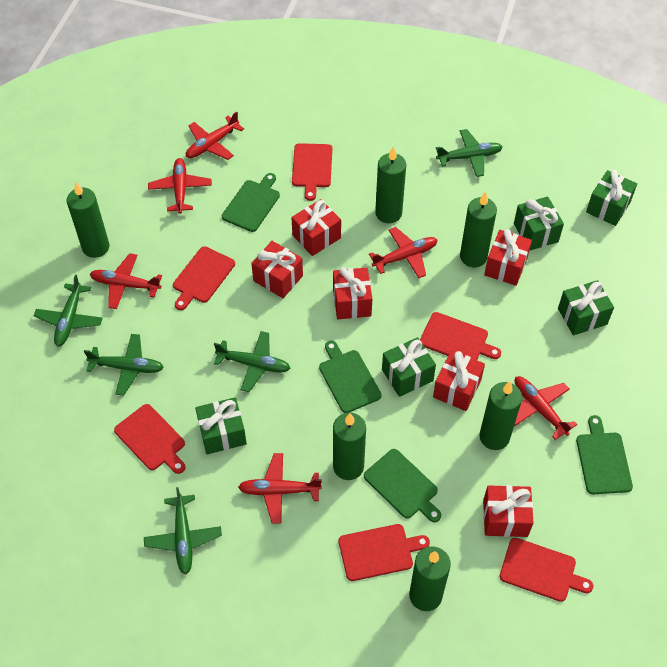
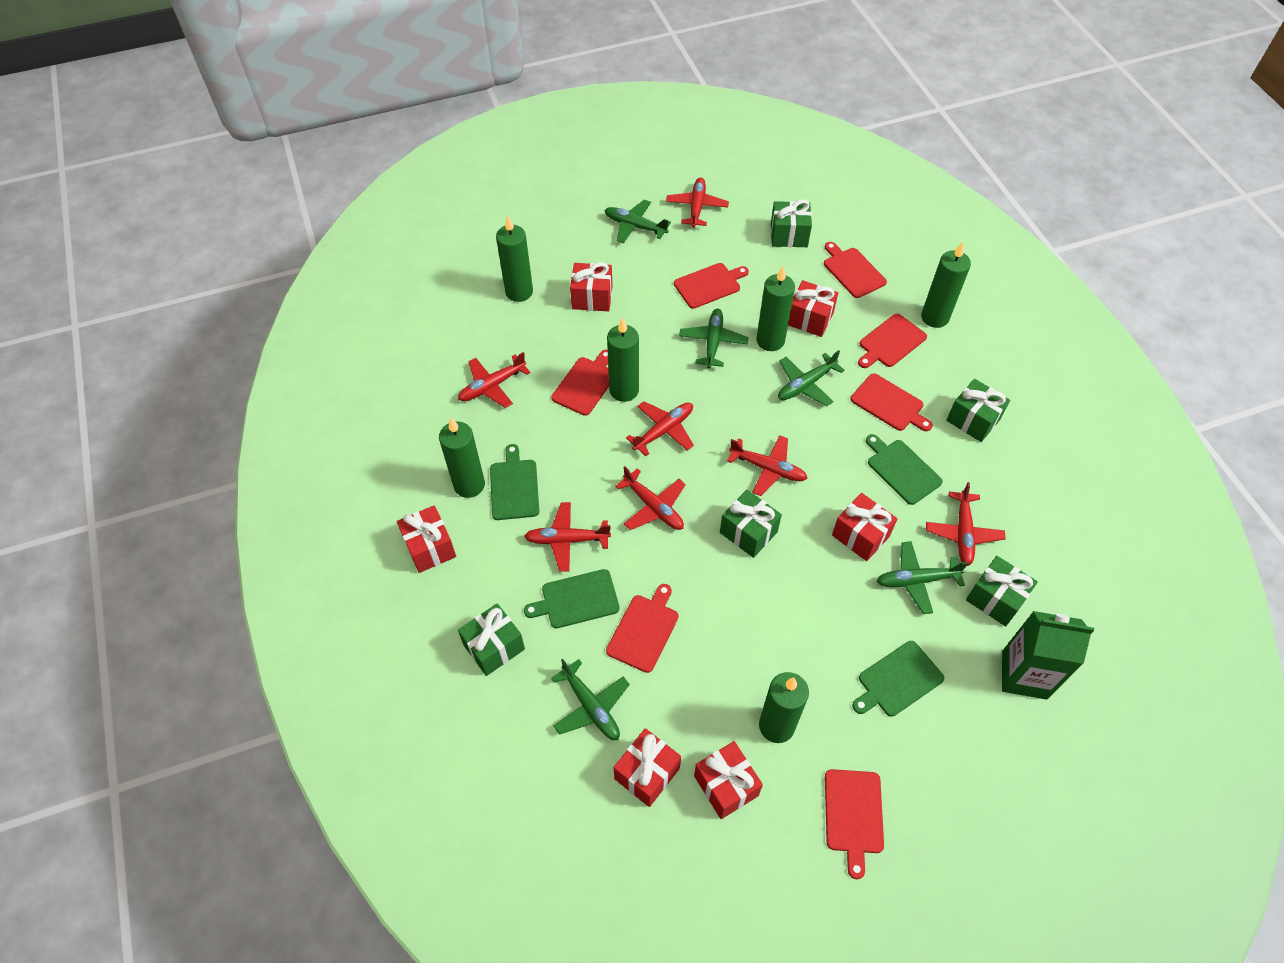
green carton: none = 0 -> [1002,611,1094,700] = 1
red cutting board: [114,404,185,474] [173,246,235,310] [292,143,332,201] [339,524,430,581] [420,312,501,360] [499,538,593,602] = 6 -> [551,350,609,416] [606,584,678,673] [674,263,749,309] [824,242,887,298] [825,769,884,879] [851,373,933,431] [858,314,927,368] = 7
red plane: [90,253,162,309] [148,158,212,214] [186,111,244,160] [238,453,322,523] [369,227,437,278] [514,376,577,440] = 6 -> [458,352,531,408] [524,502,611,572] [615,466,686,530] [626,401,694,456] [666,178,729,228] [727,435,808,496] [926,482,1006,566] = 7

